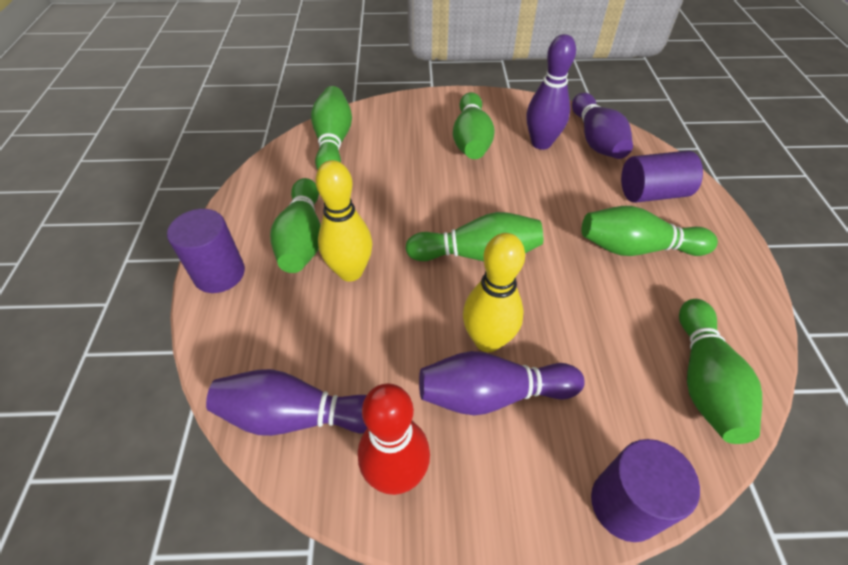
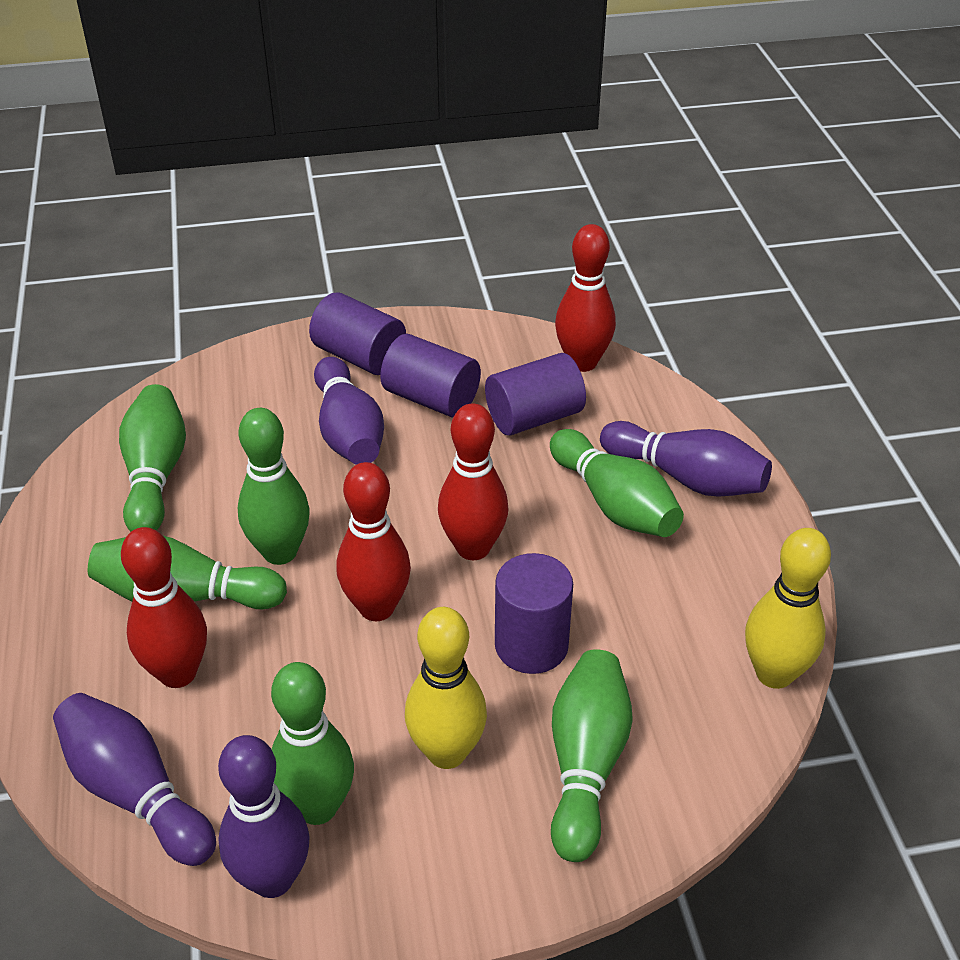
purple cylinder: [167,209,245,293] [591,439,700,542] [621,151,703,203] = 3 -> [309,292,406,375] [380,334,481,418] [485,353,586,435] [495,553,573,674] = 4
red bowling pin: [358,383,430,495] = 1 -> [121,527,207,688] [336,462,411,621] [438,403,509,560] [555,224,616,372] = 4

